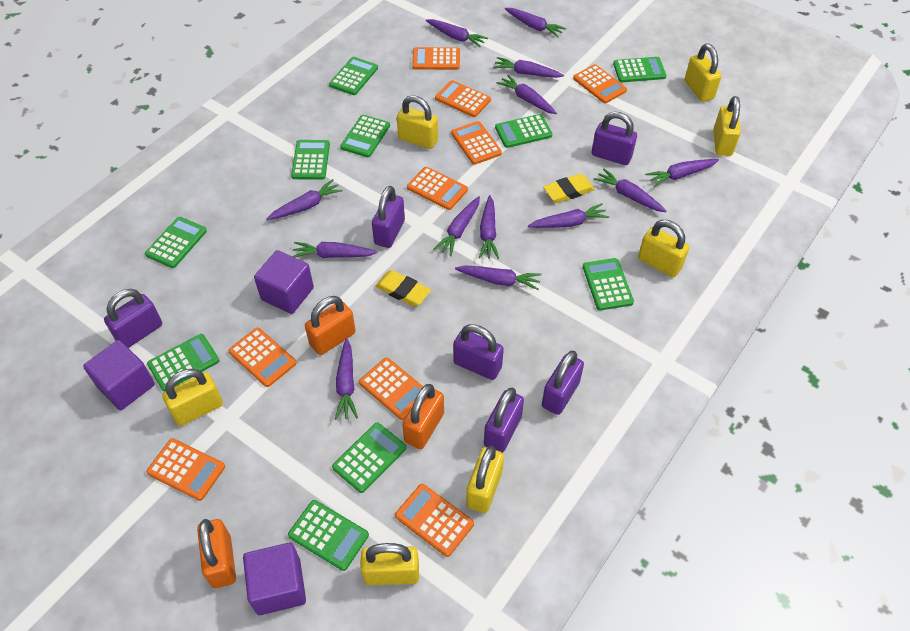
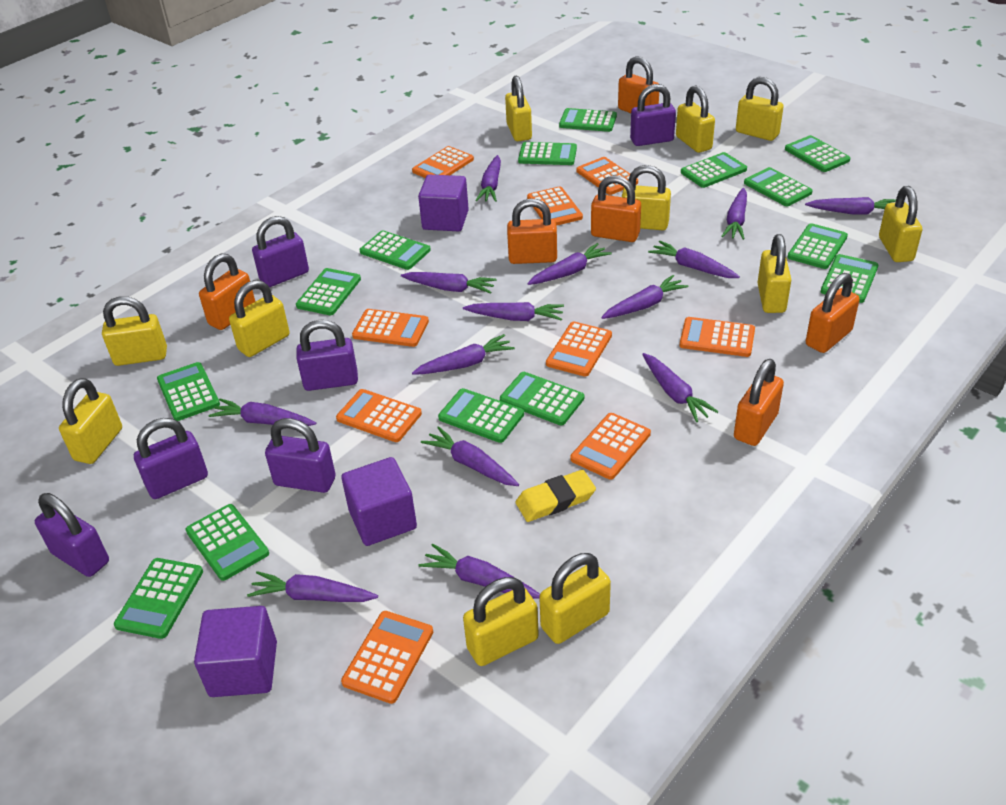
green calculator: [145,217,207,268] [147,334,220,391] [288,500,369,571] [291,140,330,180] [329,57,378,95] [332,423,406,493] [340,115,390,157] [495,114,552,148] [583,258,634,310] [613,57,666,82] = 10 -> [114,558,203,639] [157,362,220,421] [185,504,269,581] [296,268,361,315] [359,230,431,270] [438,388,524,443] [500,372,584,425] [518,142,577,165] [559,108,617,132] [681,152,747,188] [744,167,813,206] [785,135,850,172] [788,223,848,269] [821,254,879,303] = 14
orange padlock: [197,519,236,588] [305,296,356,355] [402,384,444,449] = 3 -> [199,254,255,330] [507,199,557,264] [591,175,641,242] [618,56,659,113] [734,359,784,446] [806,273,860,353] = 6
purple carrot: [267,179,343,220] [292,242,377,258] [335,338,358,420] [426,19,488,47] [433,196,480,256] [455,265,541,290] [479,195,499,259] [493,57,564,78] [496,75,557,114] [505,8,566,37] [528,203,609,228] [593,168,667,212] [645,159,719,187] = 13 -> [209,399,316,426] [247,571,378,602] [401,272,496,294] [412,334,515,375] [419,544,540,599] [421,426,519,486] [463,302,564,321] [475,155,501,202] [527,243,612,285] [601,275,689,319] [642,353,719,422] [648,241,740,278] [721,188,747,240] [805,197,896,215] = 14
yellow eraser: [375,270,431,307] [543,174,595,203] = 2 -> [516,470,596,522] = 1
yellow padlock: [162,369,223,426] [360,543,419,585] [397,95,438,149] [466,446,504,513] [638,220,689,277] [685,44,722,102] [713,96,741,156] = 7 -> [59,378,122,464] [102,296,167,366] [229,280,290,357] [463,577,539,666] [505,76,532,141] [539,553,611,644] [622,165,671,230] [676,85,715,153] [736,77,784,141] [757,234,791,313] [879,186,922,262] = 11

